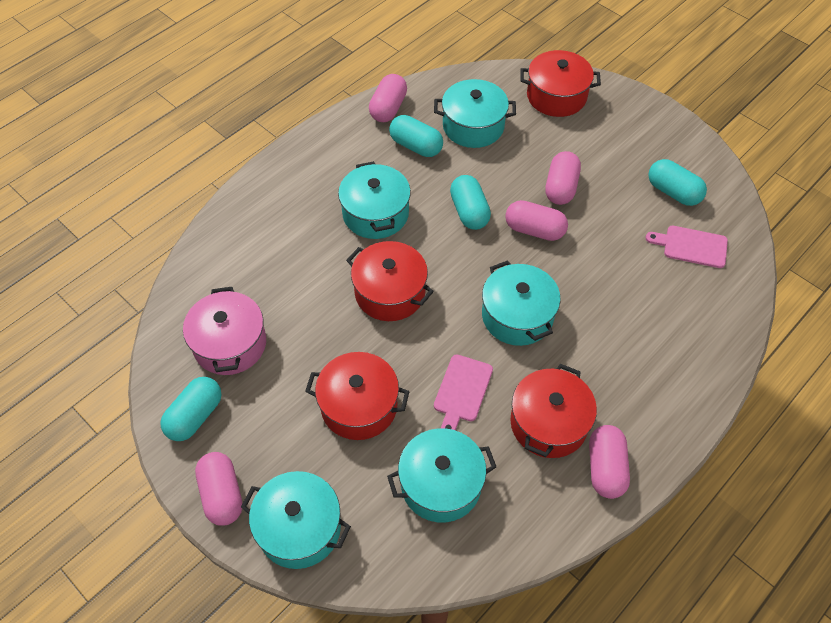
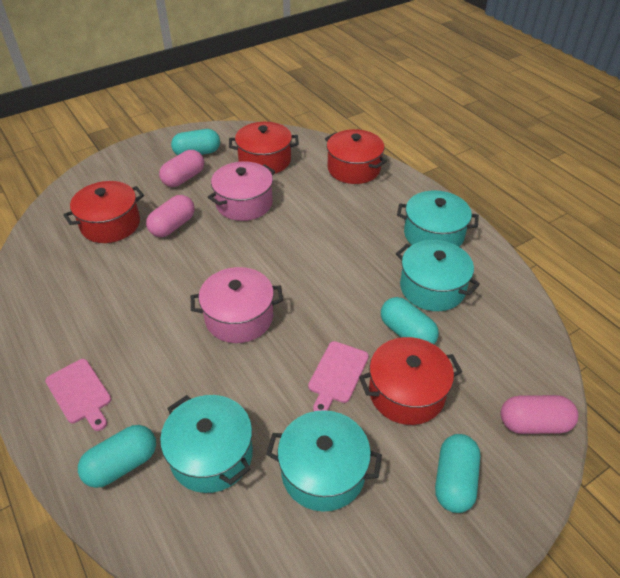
pink capsule: [195,452,242,526] [369,74,407,122] [505,200,568,241] [545,151,581,205] [589,425,630,499] = 5 -> [146,195,195,237] [159,150,204,187] [501,395,578,434] = 3
pink pot: [183,287,266,375] = 1 -> [191,267,283,343] [208,161,276,221] = 2
turquoise pot: [241,471,351,569] [338,161,411,239] [387,428,496,522] [434,79,516,148] [482,260,561,346] = 5 -> [160,395,253,493] [266,410,382,512] [396,240,480,311] [397,190,479,247] = 4

